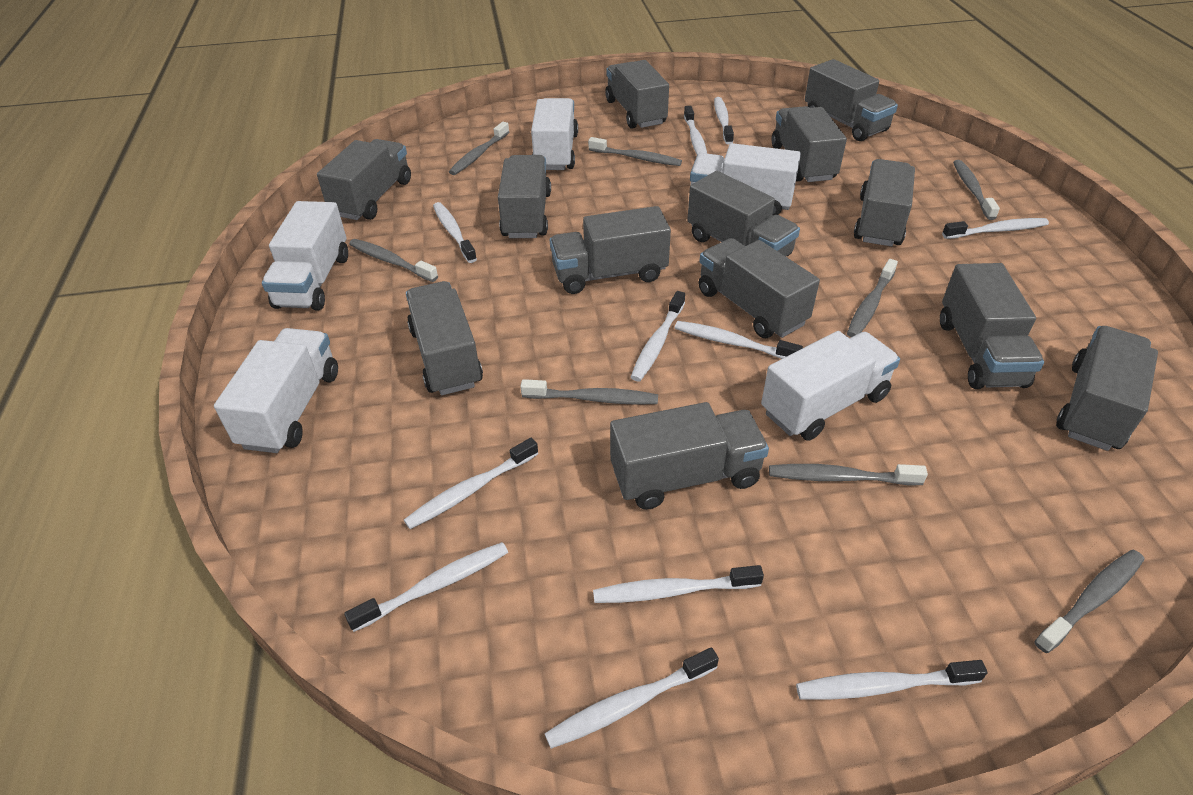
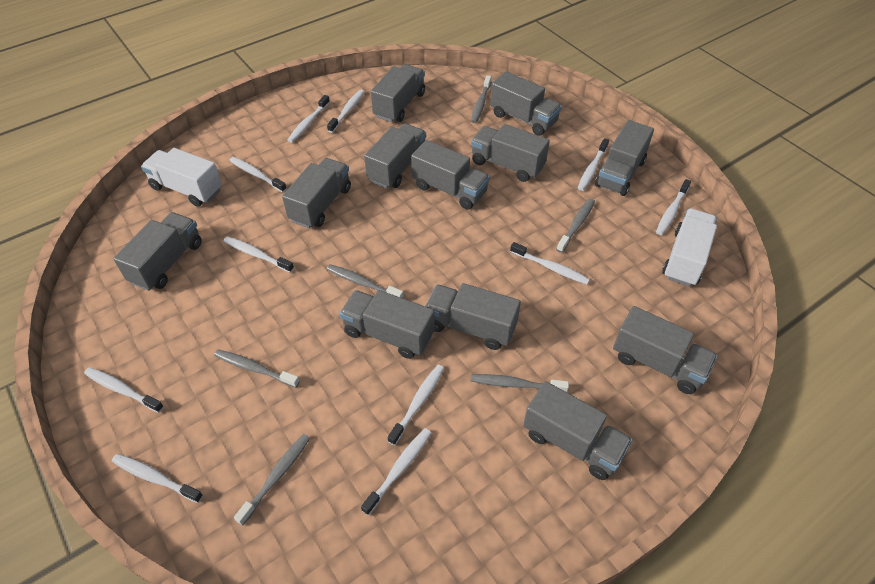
grey toothbrush: [349,239,438,282] [449,122,509,175] [520,379,658,405] [588,137,682,166] [769,464,928,486] [847,259,898,337] [953,160,1000,220] [1034,550,1144,653] = 8 -> [214,349,300,388] [234,434,310,525] [326,264,404,298] [471,75,491,123] [471,374,569,392] [556,198,595,253] = 6
grey truck: [317,139,411,220] [406,281,483,395] [498,155,551,238] [550,206,671,294] [605,60,669,129] [610,402,769,510] [687,171,800,256] [699,238,820,338] [772,106,847,182] [805,59,898,141] [854,159,915,246] [940,263,1044,389] [1056,326,1158,451] = 13 -> [113,212,202,291] [282,158,351,228] [340,290,434,359] [364,123,426,189] [371,64,425,122] [411,140,490,210] [425,283,521,350] [471,124,550,182] [490,71,562,136] [523,381,633,480] [595,120,654,196] [613,306,718,394] = 12
white truck: [214,328,338,453] [262,201,348,311] [531,98,578,170] [690,143,801,216] [761,331,900,441] = 5 -> [141,148,222,207] [662,209,717,286] = 2

